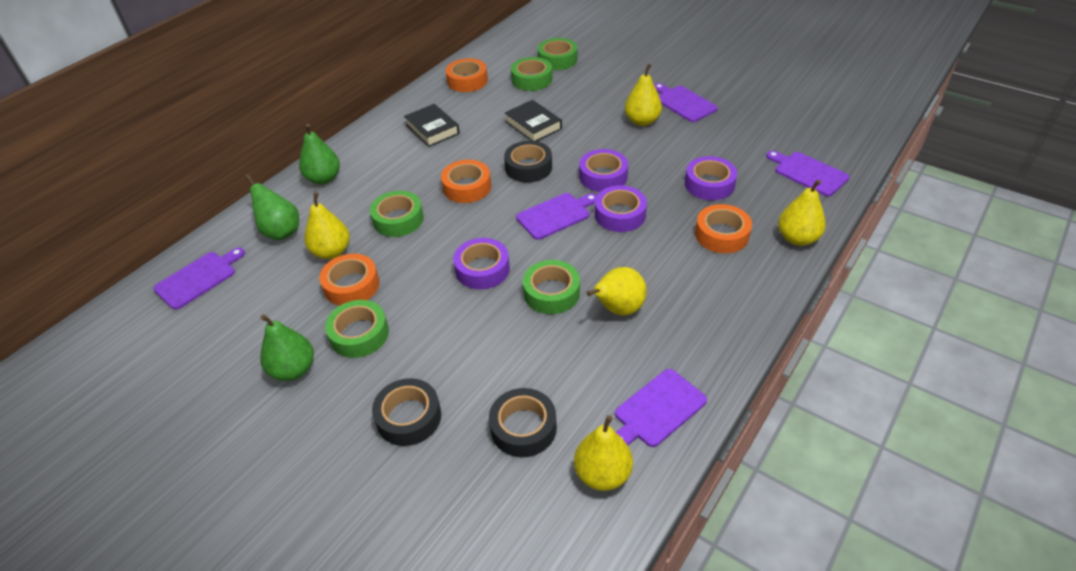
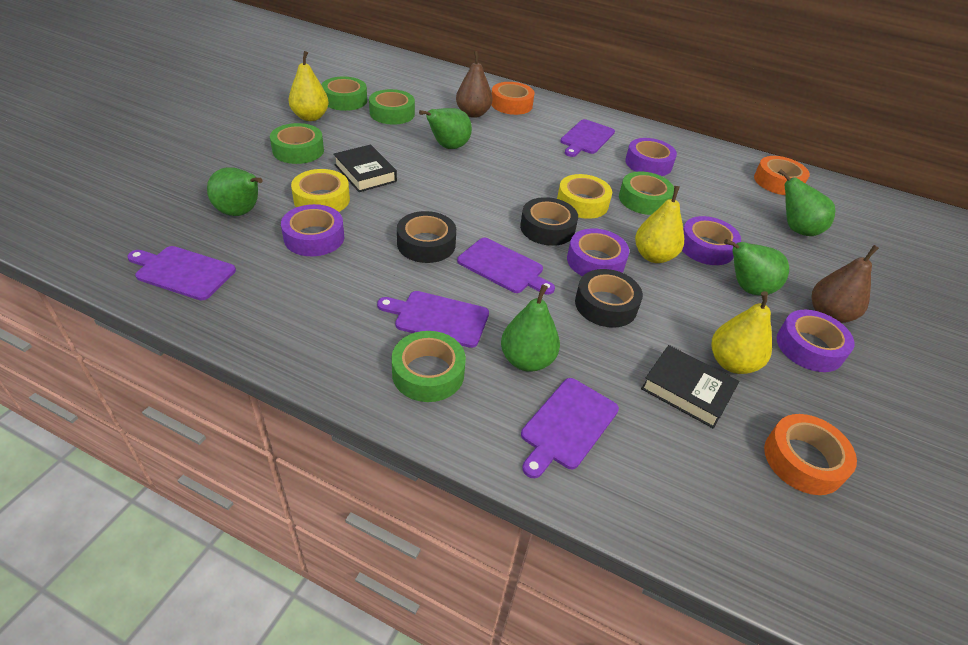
brown pear: none = 0 -> [456,51,493,118] [812,245,879,323] = 2
green pear: [245,174,299,240] [260,314,314,381] [299,123,340,185] = 3 -> [207,167,263,216] [419,108,472,149] [501,285,560,372] [724,239,789,296] [778,169,835,236] = 5
orange tape: [319,254,379,306] [441,160,491,203] [445,58,488,92] [695,204,752,253] = 4 -> [491,82,535,115] [754,156,810,195] [764,414,857,495] = 3
purple tape: [453,238,510,289] [579,149,628,192] [595,185,647,232] [685,156,737,200] = 4 -> [281,204,344,256] [567,228,629,276] [625,138,677,176] [682,216,741,265] [777,310,854,372] = 5
yellow pear: [304,192,350,259] [574,415,633,491] [587,267,647,315] [625,64,662,126] [778,179,826,246] = 5 -> [288,51,329,121] [635,186,684,263] [712,291,772,374] = 3
yellow tape: none = 0 -> [291,169,350,212] [557,174,612,219] = 2

